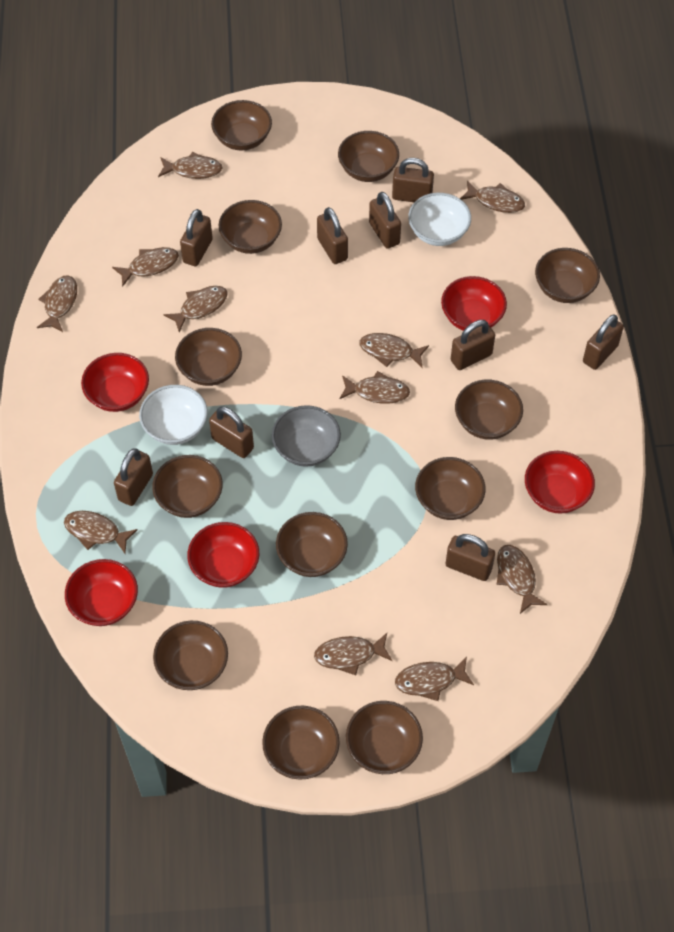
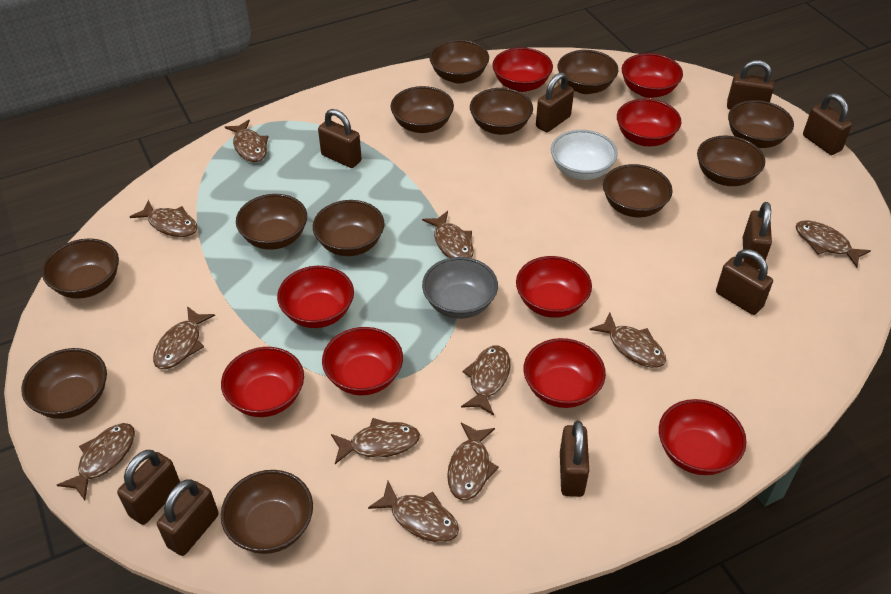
red bowl: [65,559,138,626] [81,353,149,412] [187,522,259,588] [441,276,507,331] [525,451,595,514] = 5 -> [221,347,304,417] [277,266,354,328] [322,327,403,395] [492,47,553,92] [516,256,592,318] [524,338,606,408] [617,99,681,146] [622,53,683,98] [659,399,747,475] = 9
white bowl: [139,385,208,445] [408,193,471,246] = 2 -> [551,130,618,180] = 1

